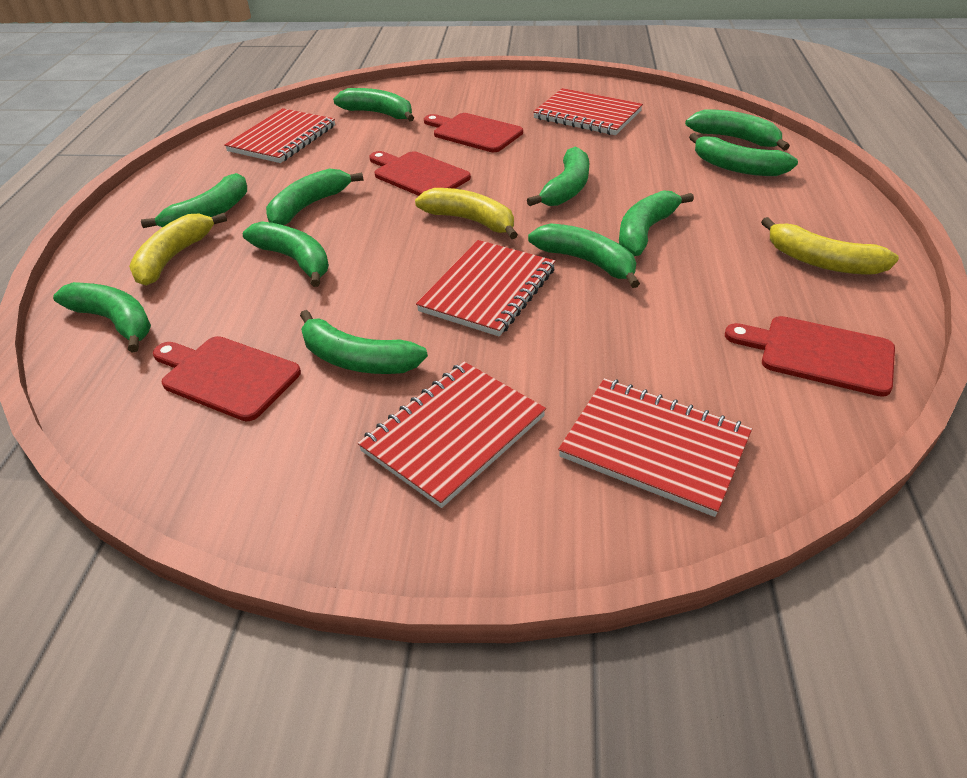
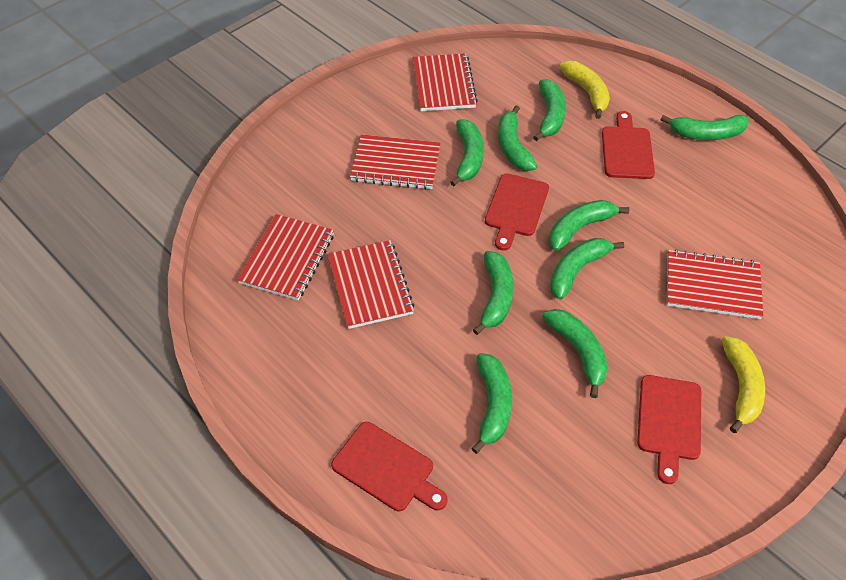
green banana: [53,282,151,353] [141,173,247,228] [243,221,329,287] [266,169,364,225] [300,310,428,374] [333,88,414,121] [527,147,589,206] [528,223,640,288] [619,190,694,256] [685,109,790,151] [689,133,798,176] = 11 -> [450,119,484,186] [471,353,512,454] [473,251,514,335] [498,105,537,171] [533,79,566,141] [543,309,608,398] [549,200,629,251] [550,238,624,300] [661,115,749,140] = 9
yellow banana: [129,213,227,286] [415,188,518,239] [761,217,899,275] = 3 -> [559,61,610,119] [722,336,765,433] = 2

